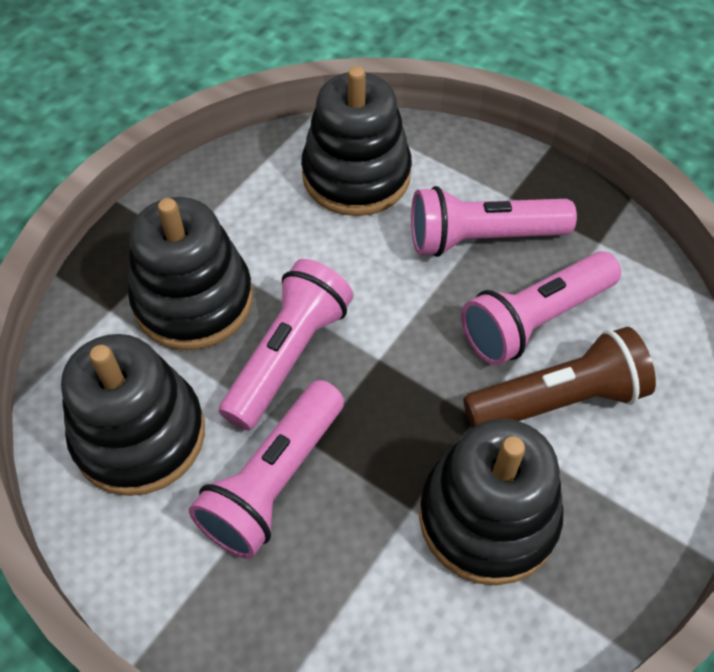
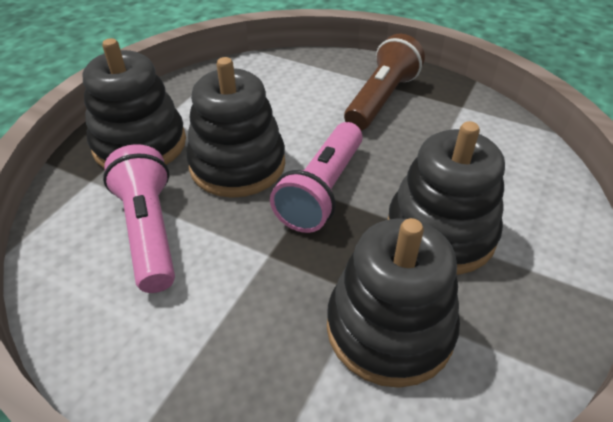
pink flashlight: [189,380,344,559] [219,259,354,430] [411,186,577,257] [461,251,621,365] = 4 -> [103,144,175,293] [270,122,363,233] = 2

